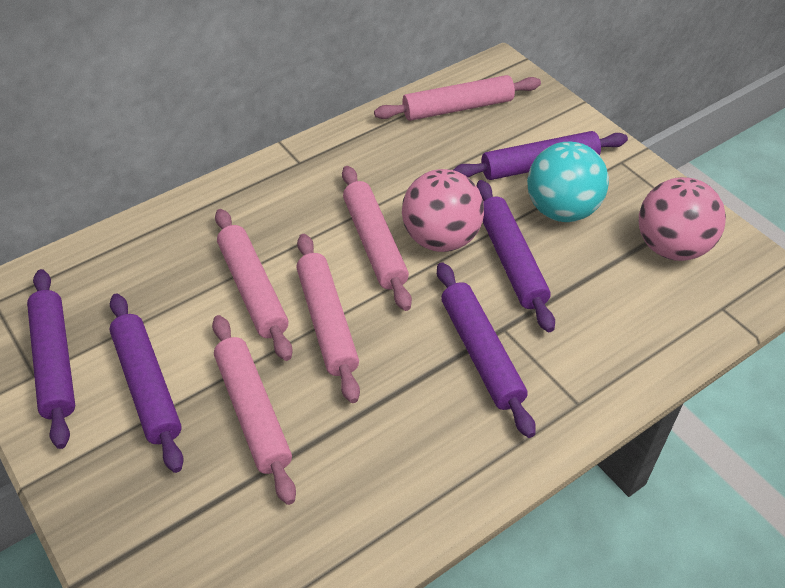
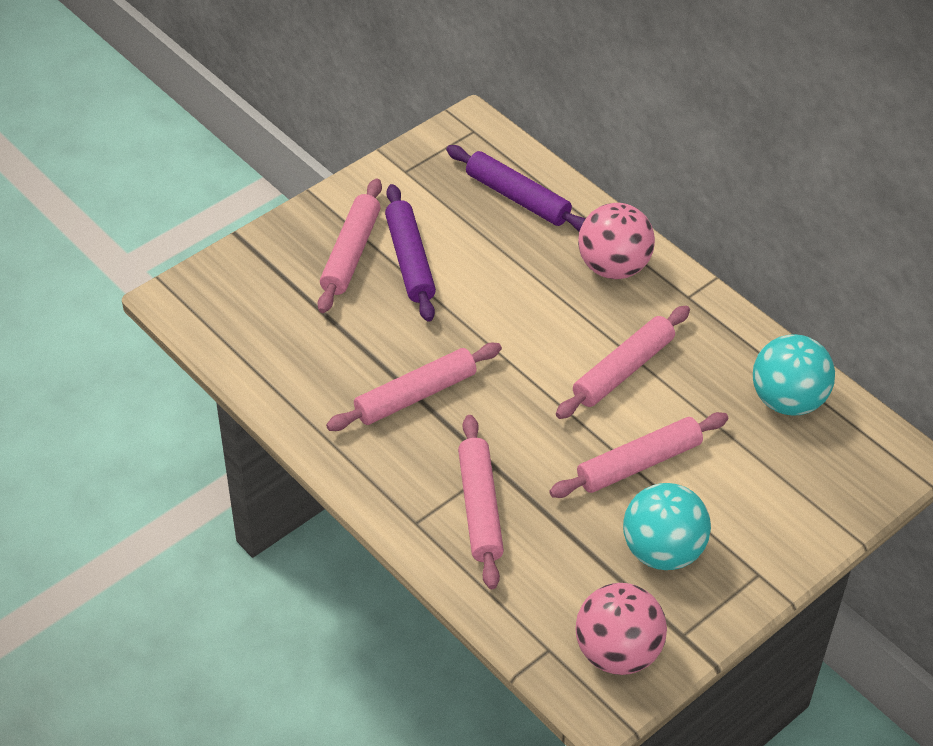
purple rolling pin: [27,269,75,449] [110,294,184,473] [437,262,536,438] [453,131,628,180] [476,180,555,332] = 5 -> [385,184,436,322] [446,145,586,231] = 2
turquoise ball: [527,142,609,222] = 1 -> [623,483,711,570] [753,334,835,416] = 2

